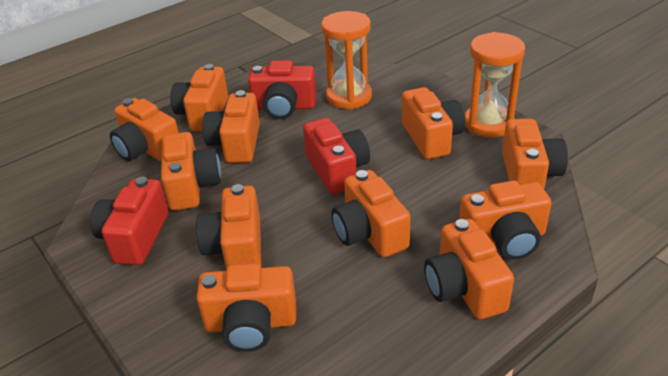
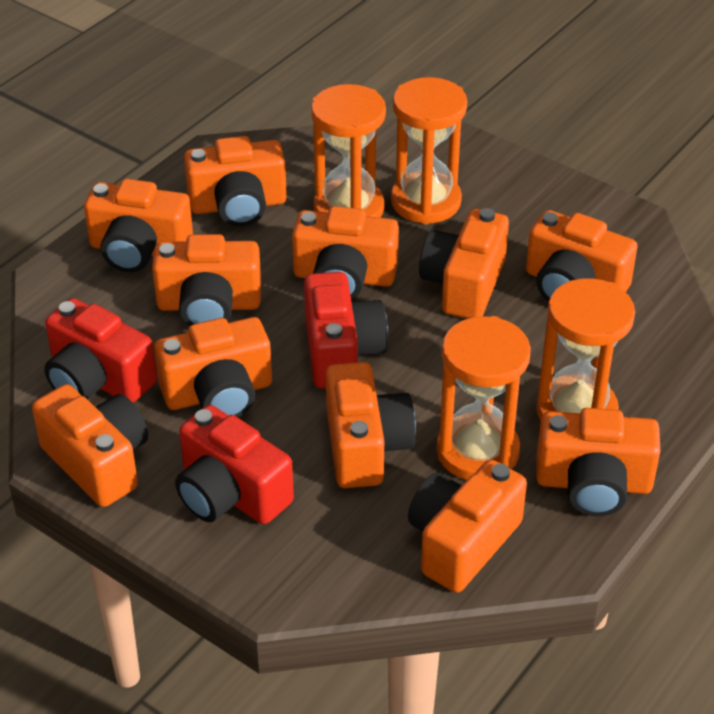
orange hourglass: [321,11,372,110] [465,32,525,138] = 2 -> [311,84,386,218] [391,77,467,224] [437,316,531,480] [536,278,635,421] = 4

